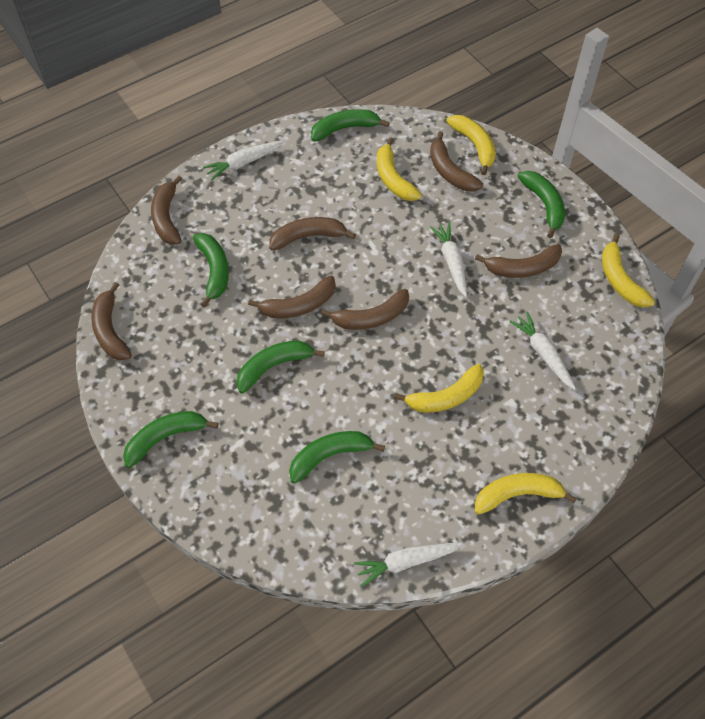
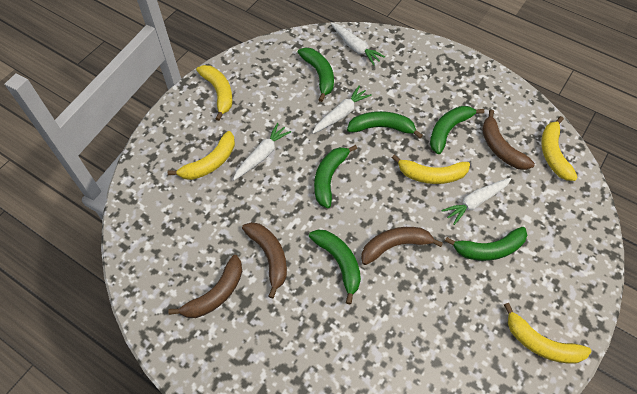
brown banana: [92,282,132,360] [151,176,182,245] [248,275,335,319] [269,217,356,251] [321,289,409,330] [430,131,483,191] [475,244,562,278] = 7 -> [168,255,242,318] [242,222,287,299] [361,227,443,265] [482,110,535,170] = 4

